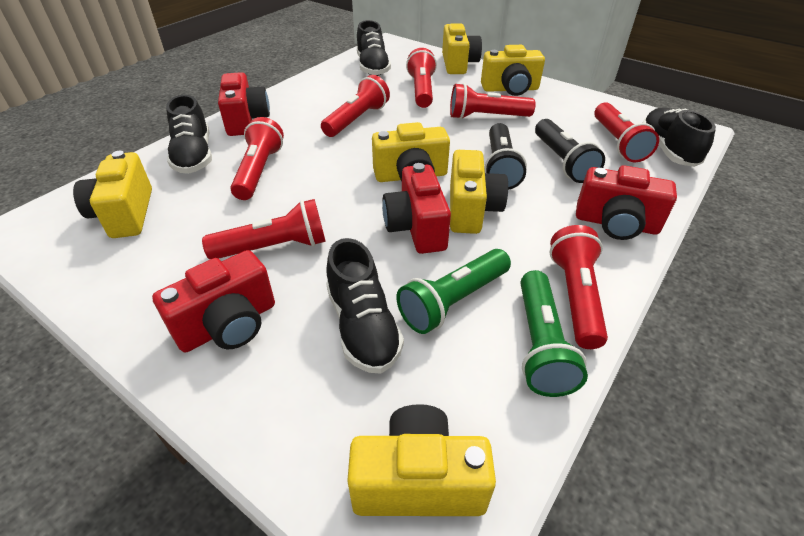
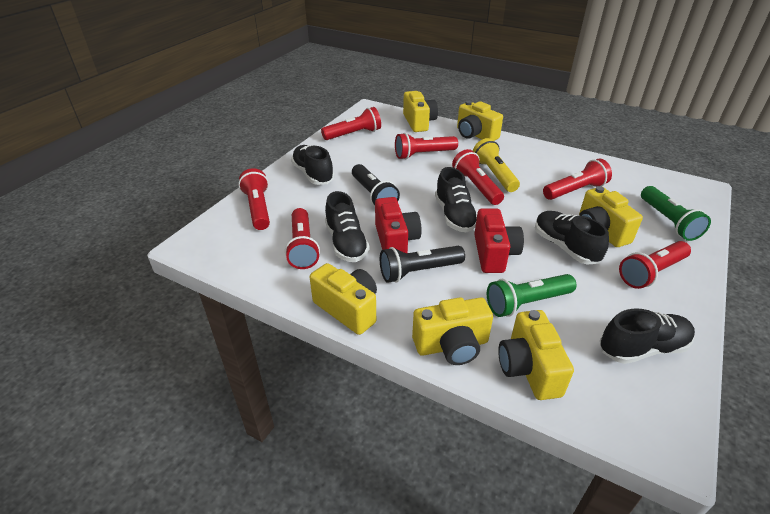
black shoe: [166,95,212,174] [326,238,404,374] [357,20,391,76] [643,107,716,167] = 4 -> [291,145,335,185] [325,191,370,262] [435,167,477,233] [535,211,609,264] [600,308,695,364] = 5
red camera: [152,250,275,352] [218,72,270,136] [382,163,451,254] [576,165,677,240] = 4 -> [375,197,422,253] [474,208,524,273] = 2
yellow flashlight: none = 0 -> [473,138,520,192] = 1

